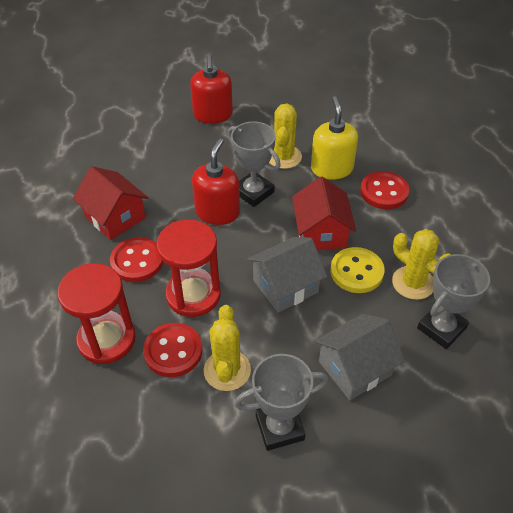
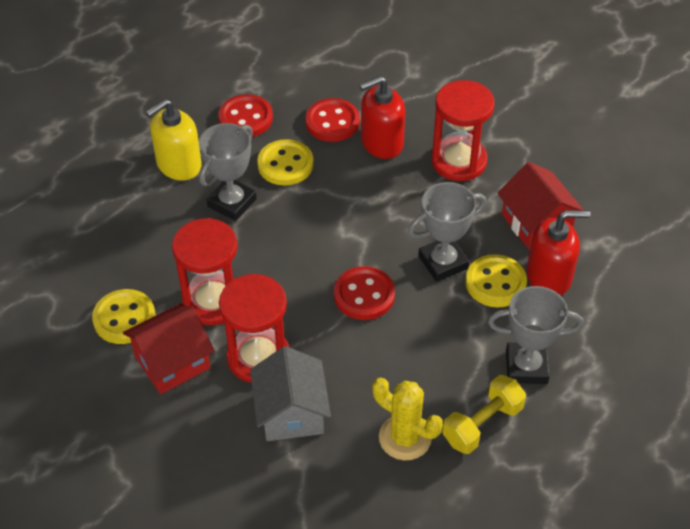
grey house: [247,237,327,313] [314,314,405,400] = 2 -> [250,346,331,441] = 1
red hourglass: [57,263,136,364] [156,219,221,317] = 2 -> [172,218,237,325] [219,274,289,383] [431,80,495,181] = 3
yellow button: [330,247,385,293] = 1 -> [92,289,156,344] [257,139,314,185] [465,254,527,307] = 3
yellow cactus: [204,305,251,391] [269,103,302,169] [392,229,451,300] = 3 -> [373,378,443,460] = 1
yellow dumbbell: none = 0 -> [442,375,526,454] = 1

